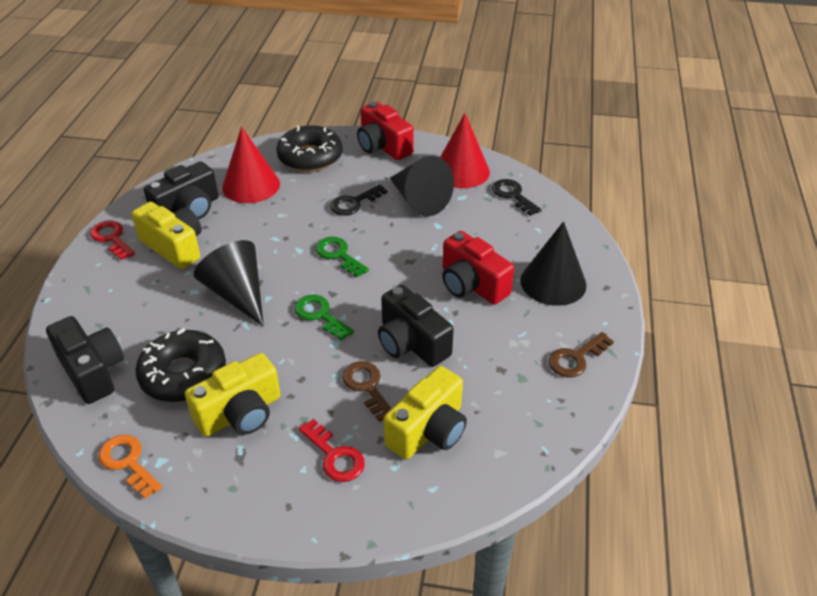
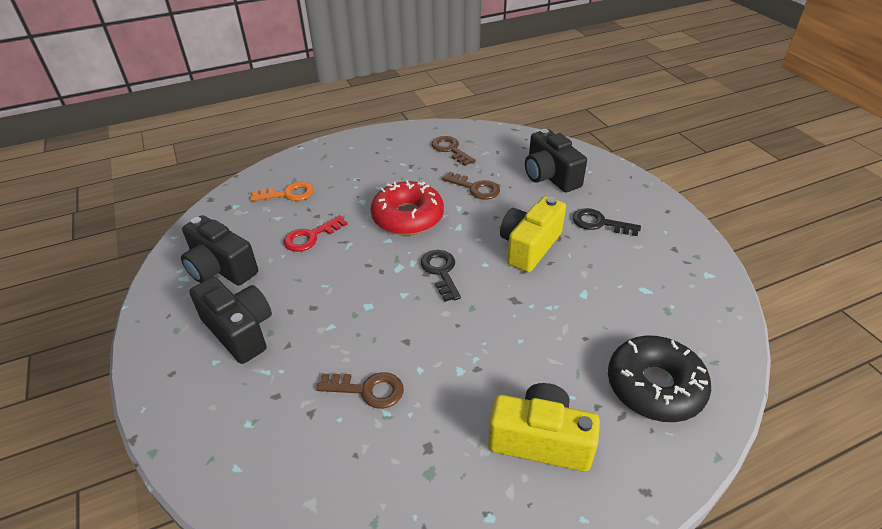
black cone: [194,240,264,327] [390,156,454,216] [520,221,587,306] = 3 -> none = 0
black donut: [135,328,226,402] [276,125,342,172] = 2 -> [608,336,711,422] = 1
brown key: [342,361,392,422] [549,332,614,377] = 2 -> [316,372,404,409] [432,136,476,166] [442,172,500,200] = 3
green key: [294,295,354,340] [315,237,369,277] = 2 -> none = 0
red camera: [357,102,414,160] [442,231,514,305] = 2 -> none = 0
red cone: [222,127,280,203] [440,113,490,188] = 2 -> none = 0
red donut: none = 0 -> [371,180,444,235] = 1
red key: [90,220,135,260] [298,419,365,482] = 2 -> [284,215,347,252] = 1
yellow camera: [132,202,202,269] [185,353,280,437] [383,366,467,460] = 3 -> [488,383,600,472] [500,196,566,272] = 2

